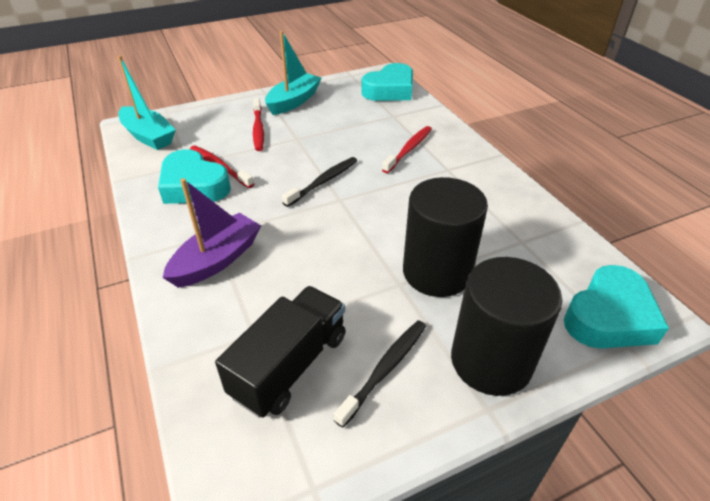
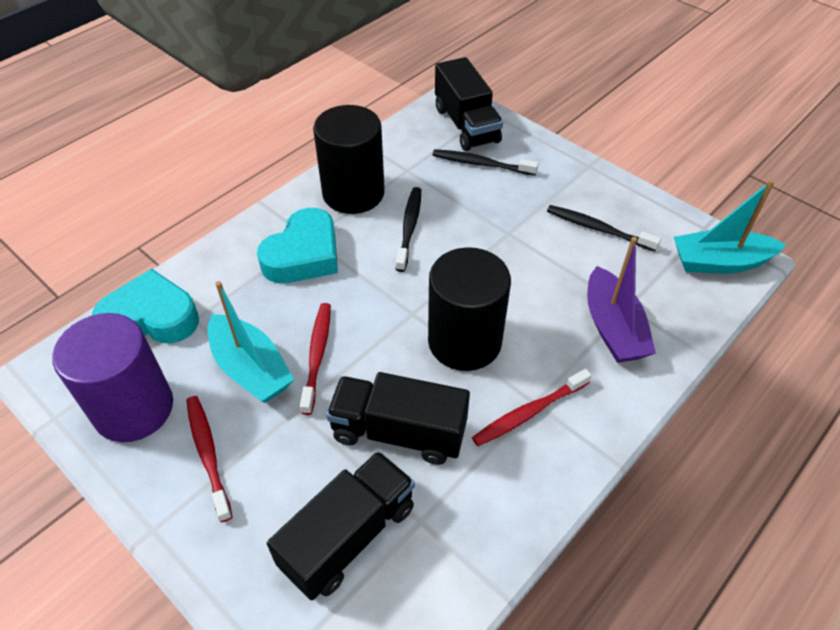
black toothbrush: [282,157,357,207] [334,320,426,428] = 2 -> [396,187,421,272] [433,149,539,176] [547,205,661,252] = 3
black truck: [215,286,346,418] = 1 -> [267,451,415,600] [326,372,470,465] [435,57,503,151] = 3
purple cylinder: none = 0 -> [52,313,173,442] = 1
turquoise heart: [158,149,231,204] [361,63,413,101] [564,265,669,349] = 3 -> [92,268,199,344] [257,208,338,283] = 2

